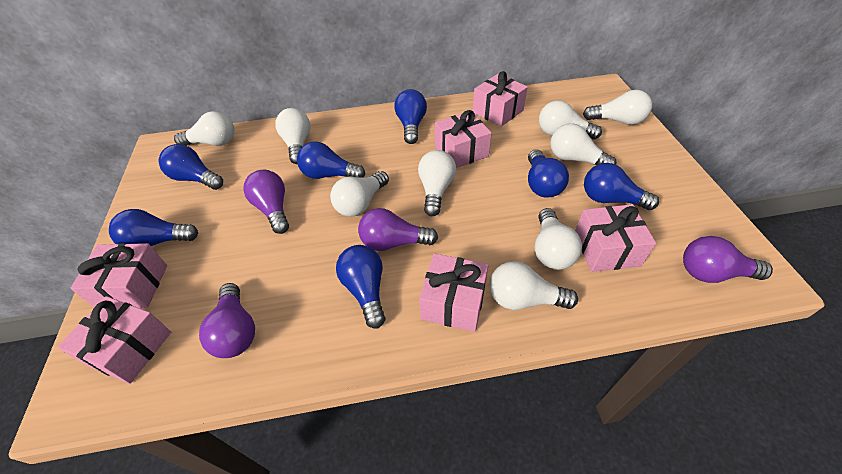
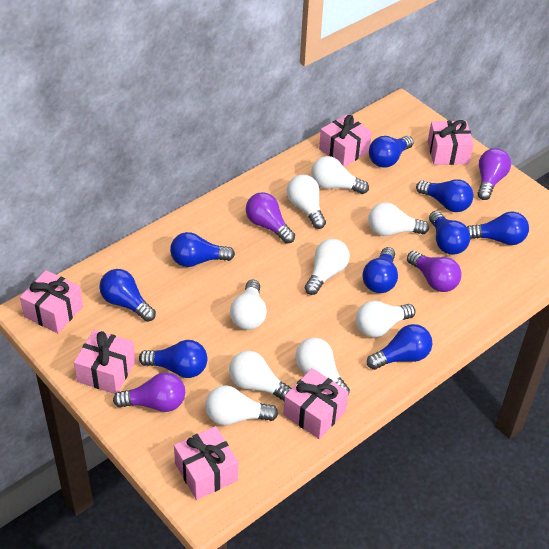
blue light bulb: [109,209,198,246] [159,144,223,190] [297,141,365,179] [336,245,386,328] [394,89,427,144] [528,149,569,198] [584,163,659,210] = 7 -> [99,269,156,322] [139,340,207,378] [170,232,235,267] [362,247,398,293] [367,324,432,370] [369,136,414,168] [416,179,473,212] [429,211,470,255] [467,212,529,245] = 9

